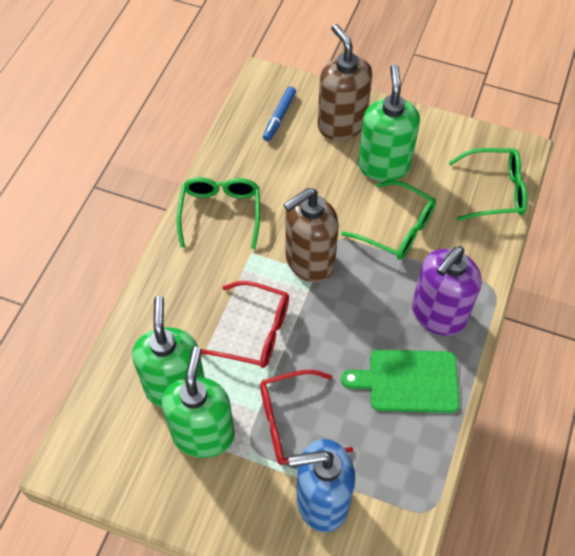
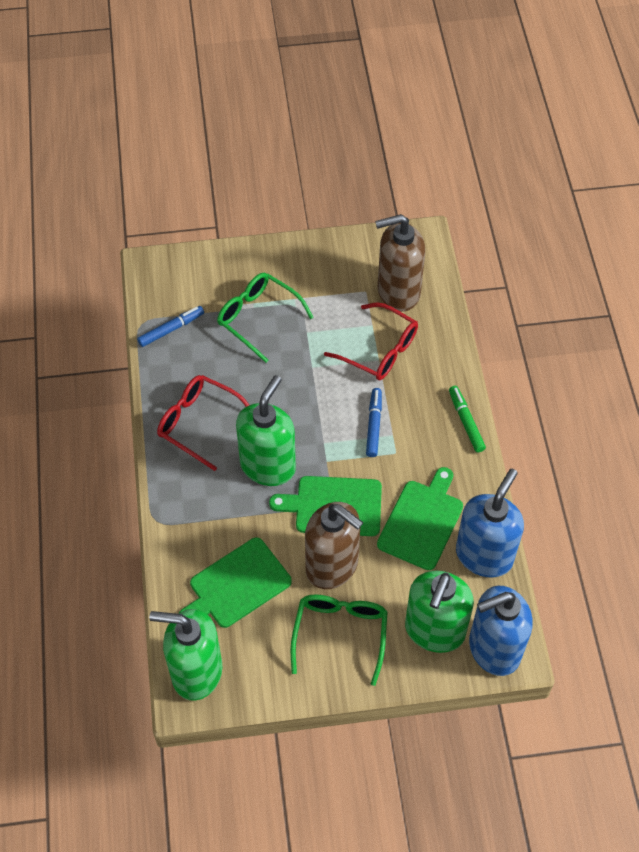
blue marker: [263,86,296,141] = 1 -> [137,306,204,347] [366,388,382,457] = 2
blue soap dispenser: [289,439,355,532] = 1 -> [456,469,524,578] [469,586,533,676] = 2
green cutting board: [341,350,459,413] = 1 -> [179,537,292,628] [269,476,382,536] [377,467,463,570] = 3
green glasses: [177,177,260,249] [341,180,436,260] [449,148,527,221] = 3 -> [217,273,314,363] [291,595,388,686] = 2
green marker: none = 0 -> [449,386,486,452] = 1
purple soap dispenser: [412,246,482,336] = 1 -> none = 0

